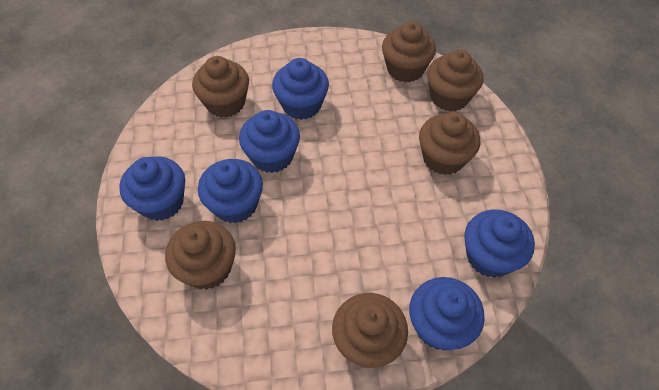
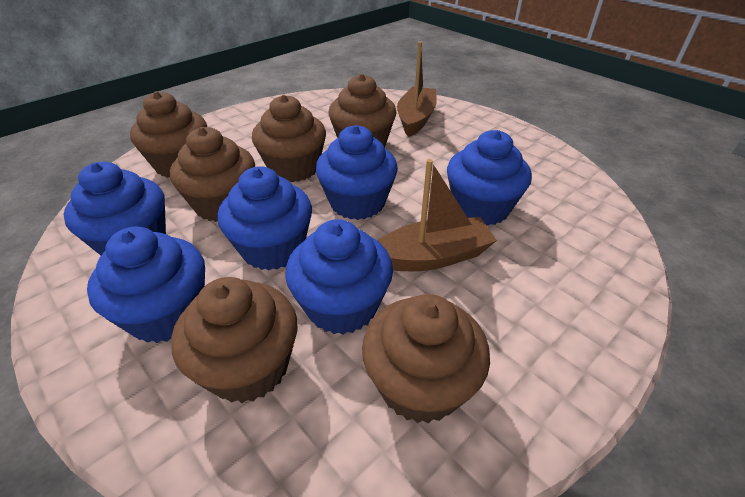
brown boat: none = 0 -> [377,159,497,271] [397,41,437,137] = 2

